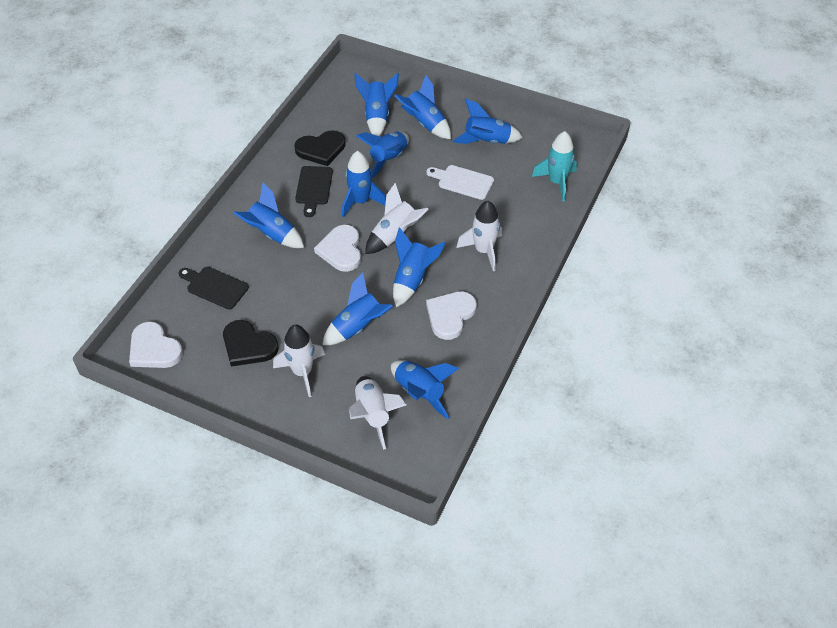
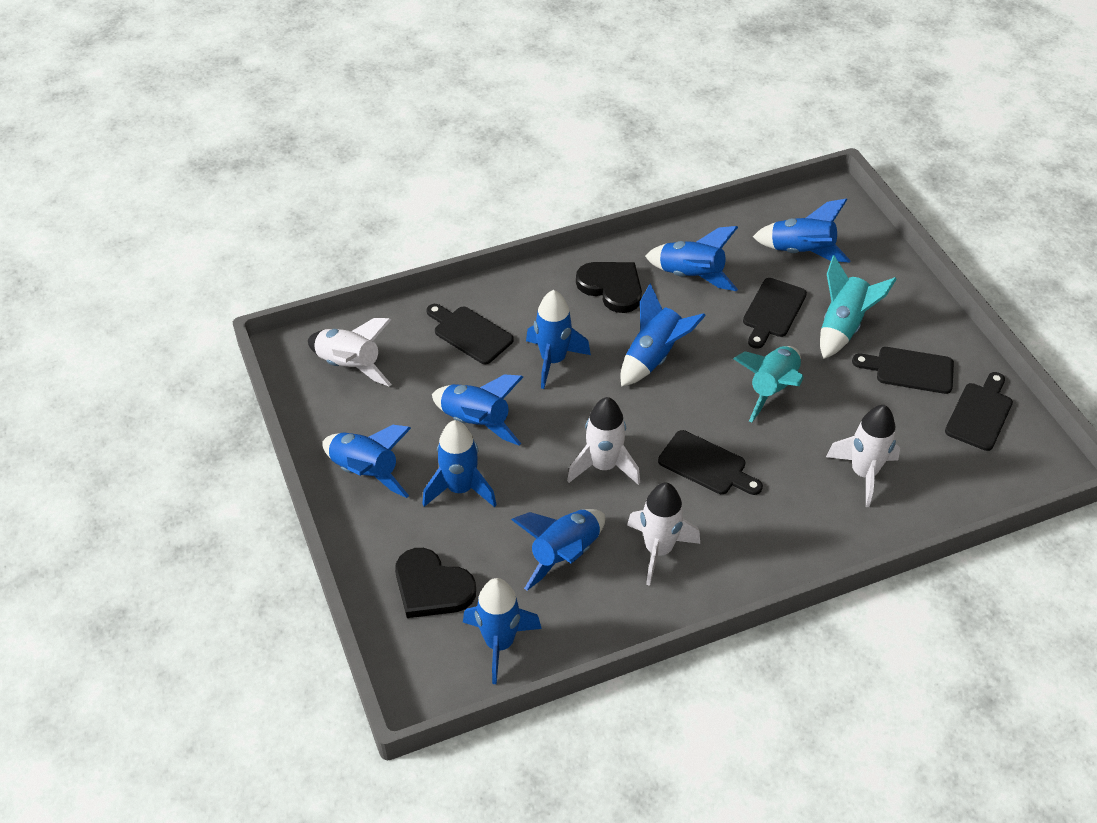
black cutting board: [179,267,249,309] [295,166,333,217] = 2 -> [426,304,514,364] [658,430,763,495] [743,278,807,349] [852,347,954,394] [945,372,1013,451] = 5
turquoise rocket: [532,131,577,202] = 1 -> [733,346,804,423] [820,255,897,359] = 2
white cutting board: [426,165,494,200] = 1 -> none = 0
white heart: [129,321,183,368] [314,225,361,272] [426,291,477,340] = 3 -> none = 0

